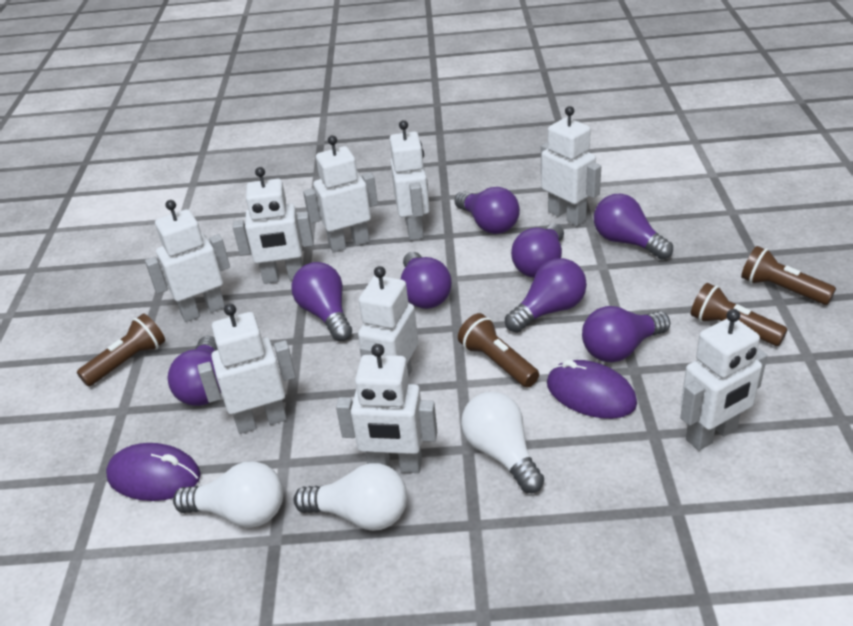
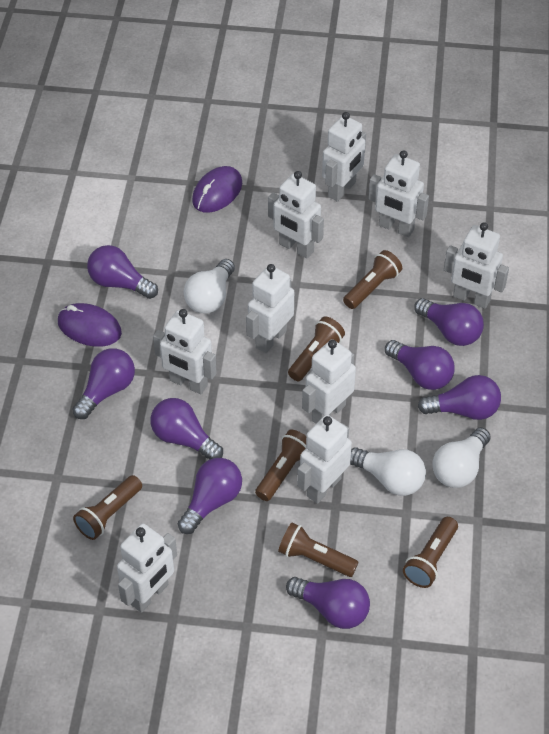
brown flashlight: [77,314,165,386] [458,313,539,388] [691,283,788,346] [741,246,836,305] = 4 -> [73,475,142,540] [255,430,306,501] [278,523,358,577] [288,316,345,381] [343,250,402,309] [403,517,458,588] = 6

